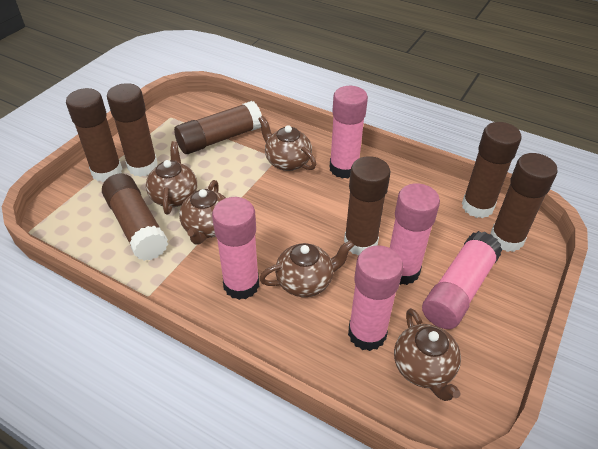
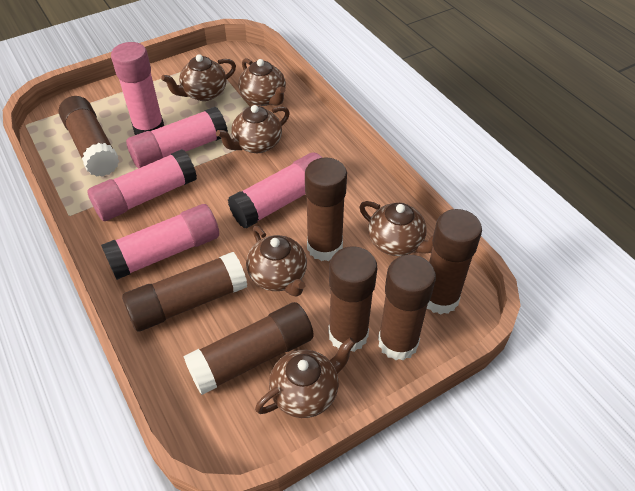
brown teapot: [146,141,197,214] [179,180,226,245] [258,116,316,171] [259,241,354,297] [394,308,461,401] = 5 -> [161,54,236,101] [216,105,290,153] [239,58,286,106] [246,226,307,297] [255,337,356,418] [359,201,433,256] = 6

